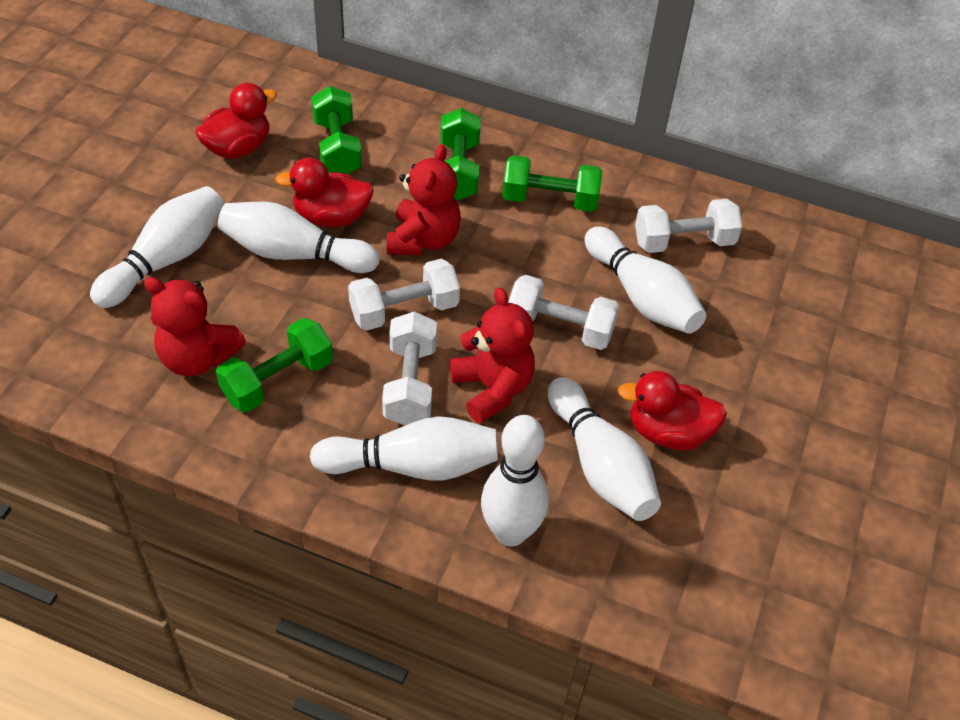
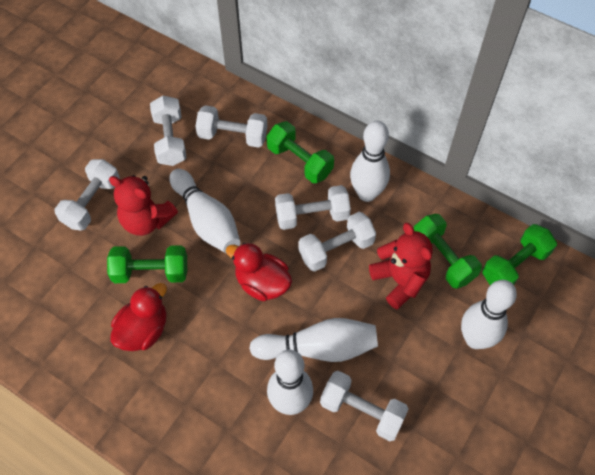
red duck: [195,83,277,159] [275,157,374,227] [618,371,727,450] = 3 -> [110,283,167,351] [226,242,292,301] = 2
red teddy bear: [144,277,246,376] [387,144,461,255] [450,288,535,423] = 3 -> [109,175,178,236] [369,223,433,309] = 2
white bowling pin: [90,186,224,308] [218,202,379,273] [310,416,498,481] [481,415,549,547] [548,377,661,521] [584,227,706,334] = 6 -> [169,169,240,253] [249,318,378,362] [267,350,313,415] [350,121,390,202] [461,280,517,349] = 5
white dumbbell: [348,259,460,331] [382,312,437,425] [508,275,619,350] [635,199,742,253] = 4 -> [54,159,120,231] [150,96,187,166] [195,106,267,148] [275,185,351,230] [298,212,376,272] [320,371,409,441] = 6

